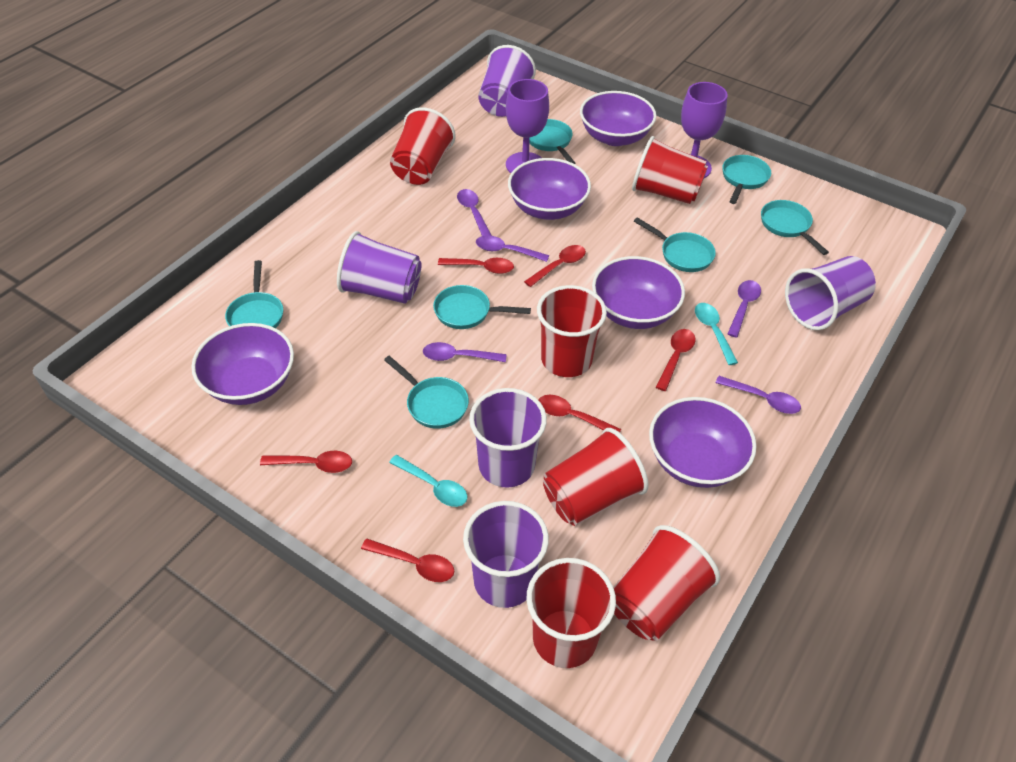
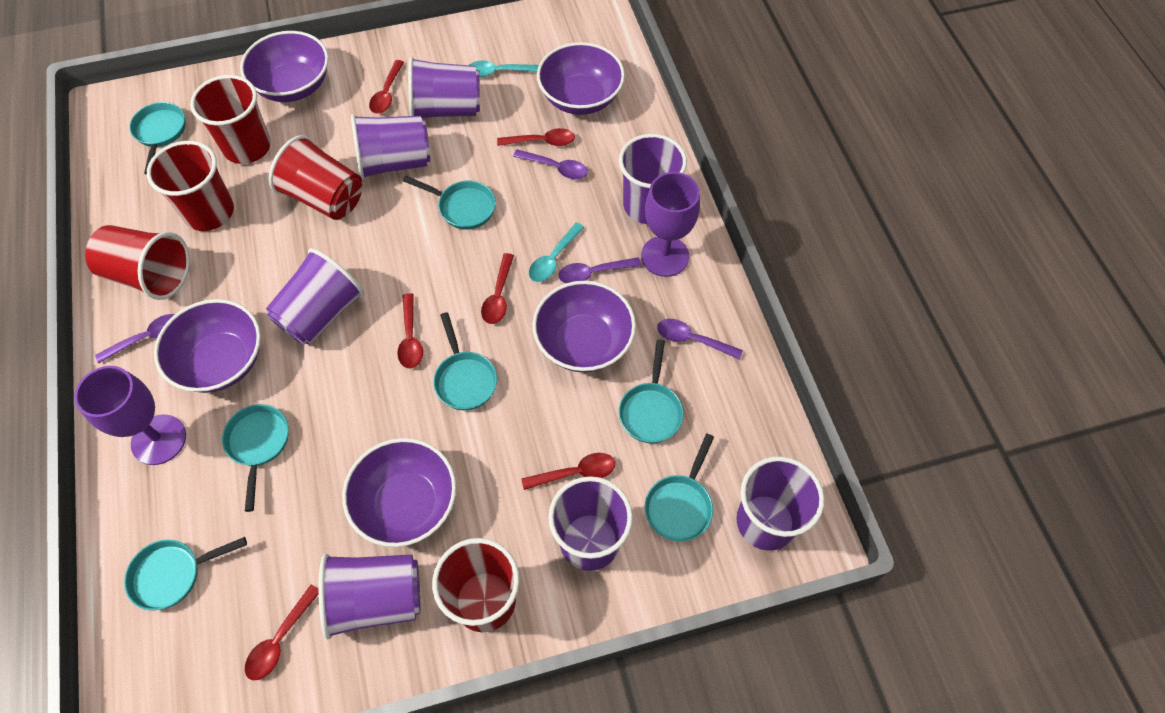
purple cup: [337,231,422,304] [463,501,549,608] [469,388,547,488] [478,45,536,117] [785,256,876,330] = 5 -> [266,248,365,345] [319,554,420,639] [351,114,430,180] [408,57,480,118] [548,476,633,571] [619,134,687,224] [736,456,824,551] = 7
purple spoon: [423,342,506,362] [457,189,492,236] [476,235,549,262] [715,376,801,414] [728,280,761,338] = 5 -> [95,314,175,363] [513,149,588,179] [558,257,641,283] [657,319,743,360] = 4
red cup: [390,107,456,185] [526,558,616,668] [537,285,607,377] [543,428,649,526] [613,525,720,641] [632,136,708,204] = 6 -> [85,225,190,300] [147,141,234,231] [190,75,271,164] [269,135,362,220] [432,538,520,632] = 5

